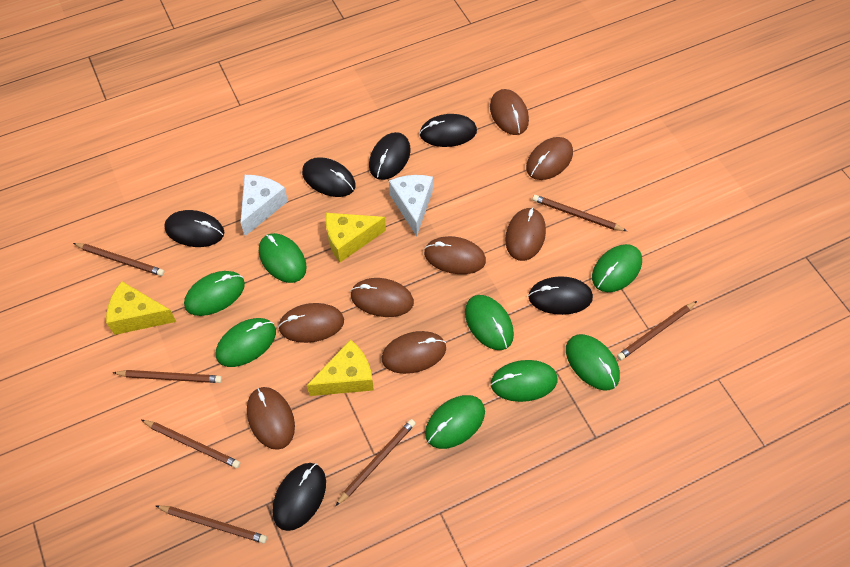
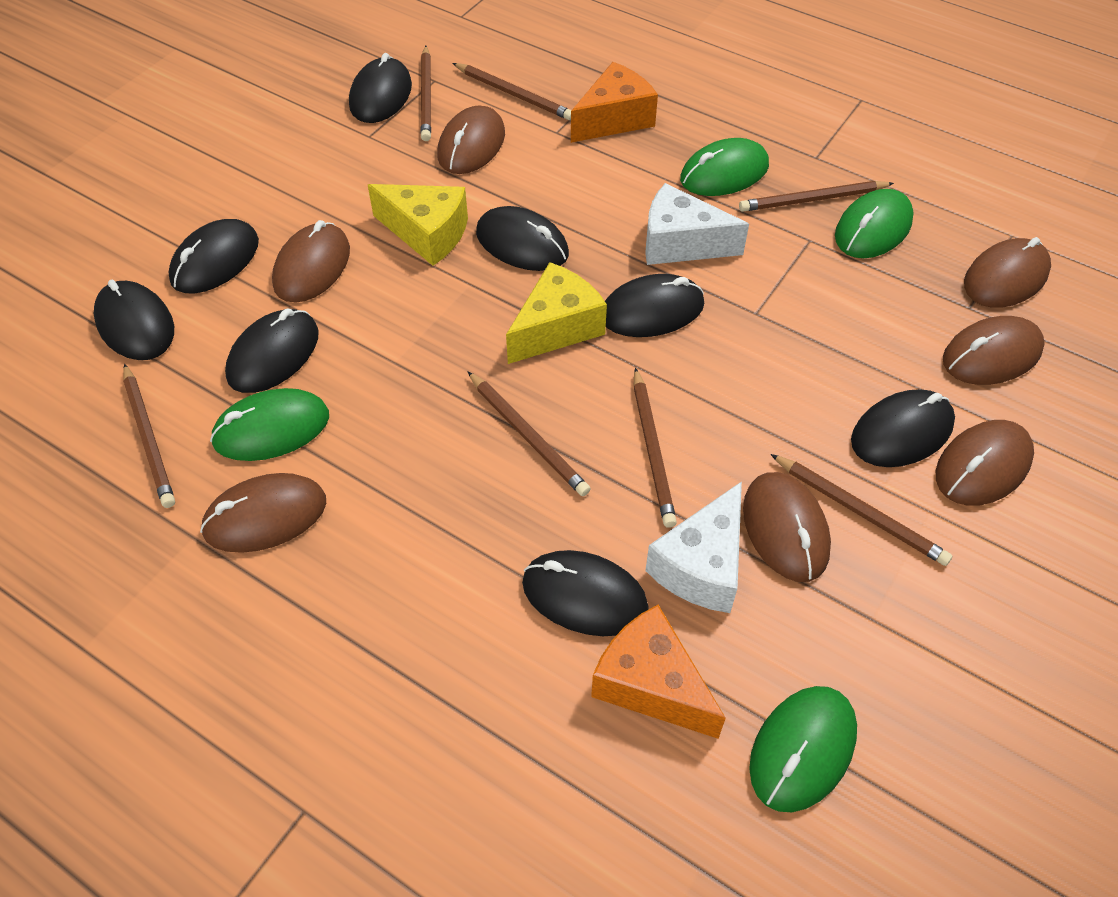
black mouse: [164,210,224,247] [272,463,326,531] [302,157,356,197] [369,132,411,180] [419,114,477,147] [528,276,593,315] = 6 -> [94,280,174,360] [168,219,259,293] [225,308,318,393] [349,53,412,123] [476,206,569,271] [522,550,648,636] [605,274,704,337] [851,389,955,467] = 8
brown mouse: [247,387,295,450] [278,303,344,343] [351,278,414,317] [382,331,446,374] [424,236,486,274] [490,89,529,135] [505,207,546,261] [526,137,573,180] = 8 -> [200,473,326,553] [272,220,350,303] [437,106,505,174] [743,472,831,582] [936,420,1034,506] [943,316,1045,385] [964,237,1051,308] = 7
green mouse: [184,271,245,316] [216,318,276,367] [259,233,307,283] [425,395,485,449] [465,295,514,350] [491,360,557,402] [566,334,620,390] [592,244,642,292] = 8 -> [210,388,329,461] [680,138,769,196] [749,686,857,812] [835,189,914,258] = 4
orange cheese: none = 0 -> [571,62,658,143] [591,605,726,739] = 2
yellow cheese: [106,281,176,335] [307,339,374,396] [325,213,386,262] = 3 -> [368,184,468,266] [506,262,607,364] = 2

